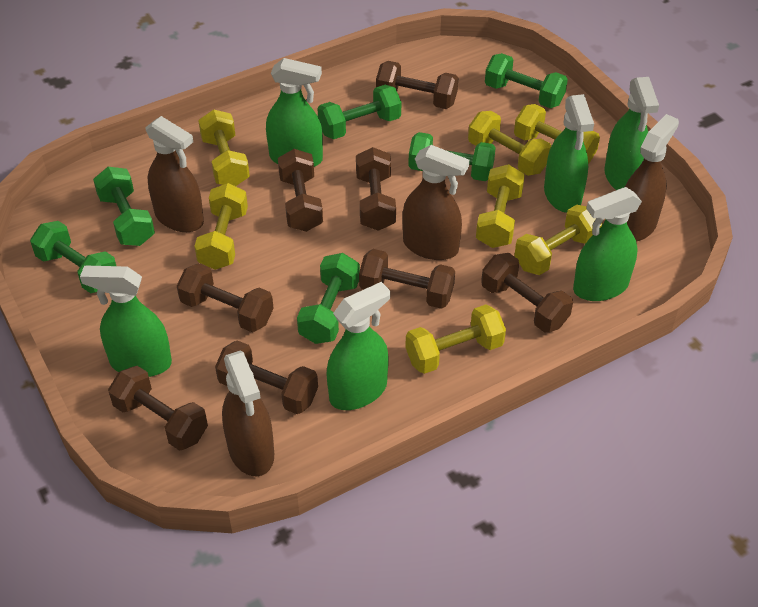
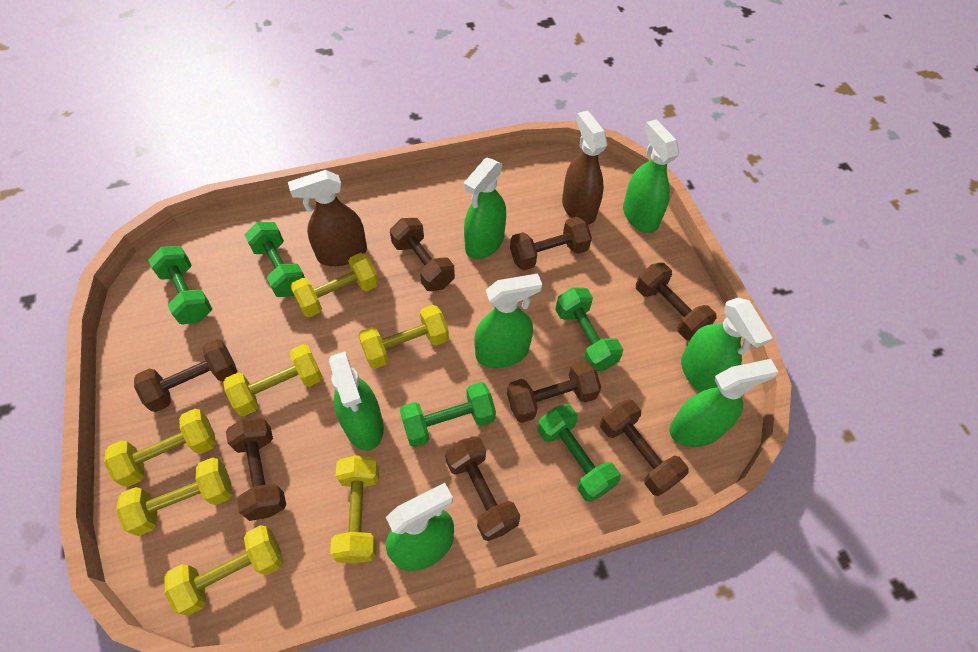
brown spray bottle: [145,116,204,232] [222,351,274,476] [402,145,469,260] [625,114,679,242] = 4 -> [288,170,367,266] [562,110,607,225] = 2
green dumbbell: [30,221,116,293] [93,167,155,246] [297,253,360,344] [317,85,401,139] [408,132,496,181] [485,53,568,108] = 6 -> [148,246,212,325] [245,222,305,297] [400,382,496,447] [537,404,621,502] [555,287,623,371] = 5
green spray bottle: [80,266,172,377] [266,58,323,167] [326,282,390,410] [544,94,594,213] [573,187,642,301] [605,77,659,190] = 6 -> [329,352,384,451] [386,483,454,571] [464,158,506,259] [474,274,542,368] [623,119,679,233] [669,359,778,447] [681,298,773,392] = 7

